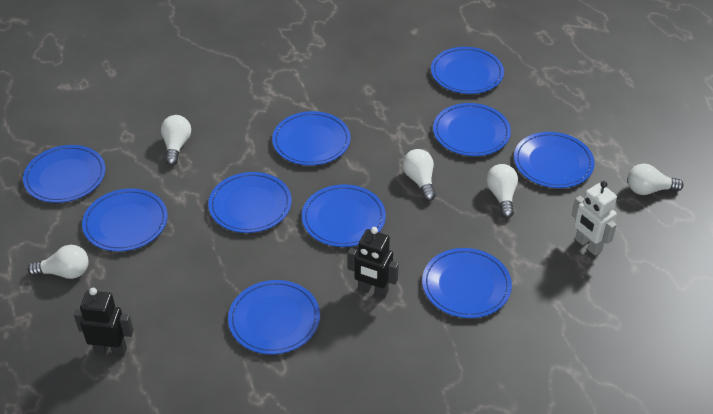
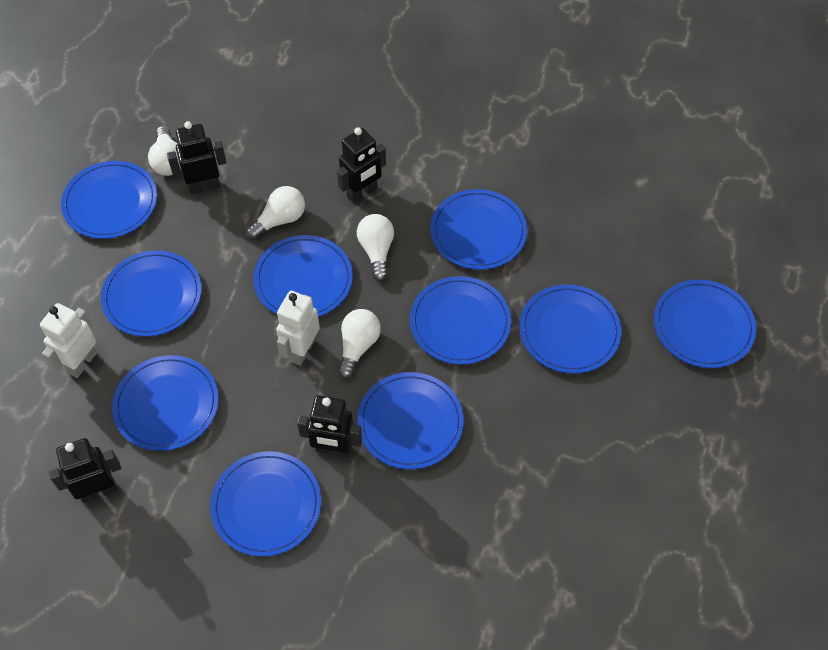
black robot: [74,288,134,357] [347,227,399,299] = 2 -> [49,438,121,503] [167,121,227,194] [297,395,362,458] [337,127,386,203] = 4
white light bulb: [28,245,89,279] [161,115,191,166] [403,149,436,201] [486,164,518,218] [627,164,683,195] = 5 -> [148,126,181,176] [246,186,305,239] [338,309,381,379] [357,214,394,281] = 4
white robot: [571,181,617,255] = 1 -> [40,303,97,378] [276,291,320,366] = 2

